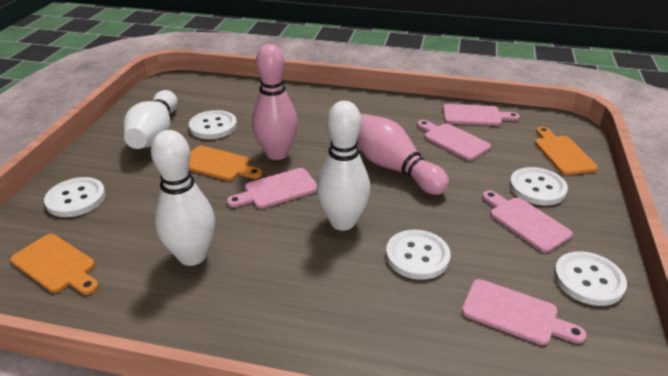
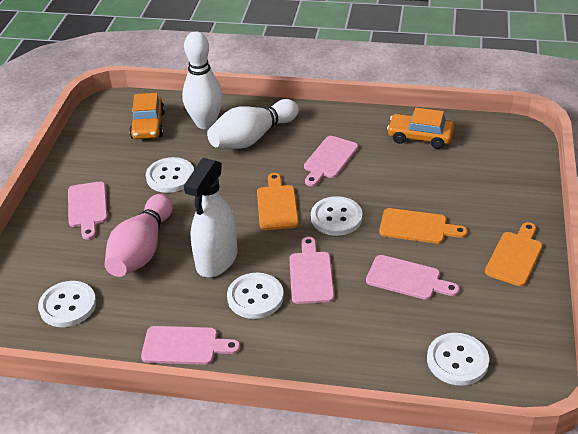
orange car: none = 0 -> [129,93,165,139] [387,108,454,149] = 2
pink bowling pin: [252,44,298,160] [357,114,449,195] = 2 -> [105,194,173,277] = 1
white bowling pin: [123,90,178,149] [151,130,215,266] [316,101,370,230] = 3 -> [182,31,223,129] [207,99,299,149] = 2
white spray bottle: none = 0 -> [184,158,237,277] = 1

